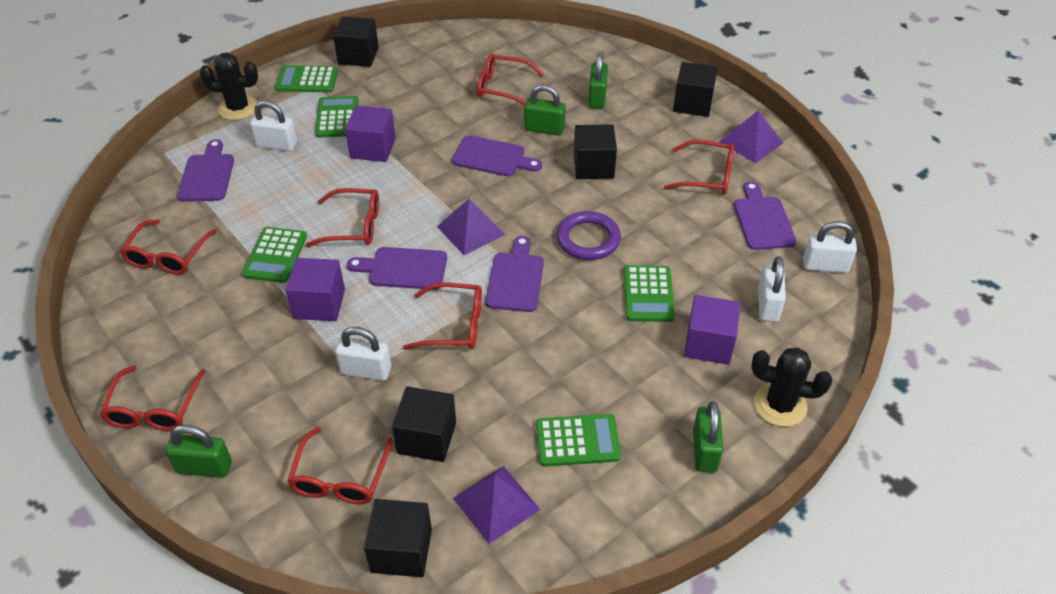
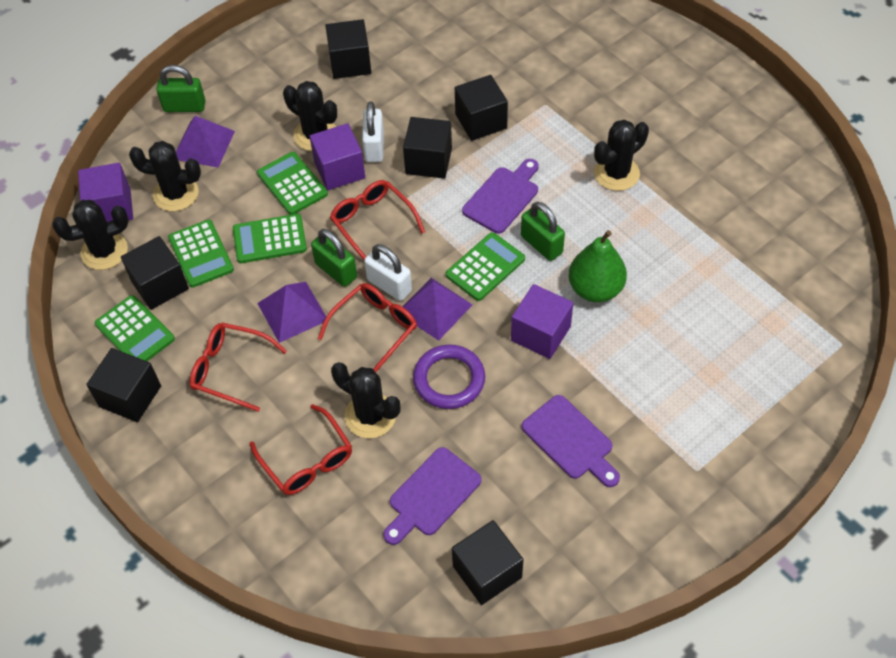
black cactus: [200,53,258,120] [751,347,832,427] = 2 -> [52,200,129,270] [129,141,201,211] [283,81,337,151] [331,362,401,438] [594,120,649,191] = 5
black cube: [333,16,379,67] [364,499,432,577] [392,386,456,462] [574,124,617,179] [673,62,718,117] = 5 -> [86,348,161,422] [121,236,189,310] [325,19,371,79] [403,117,452,179] [452,520,524,605] [455,75,508,141] = 6
green padlock: [166,425,232,478] [524,85,566,136] [588,52,608,109] [693,401,723,473] = 4 -> [156,65,205,112] [311,229,357,287] [521,202,565,261] = 3
green pear: none = 0 -> [569,230,627,302] = 1
purple cutting board: [177,139,234,202] [347,247,447,290] [452,135,542,177] [485,236,544,312] [734,181,796,250] = 5 -> [383,447,481,545] [462,159,539,234] [522,395,620,487] = 3
red glasses: [100,365,206,431] [120,219,217,275] [287,427,393,504] [306,188,379,247] [403,282,482,350] [477,54,544,105] [664,140,734,195] = 7 -> [190,323,287,412] [250,404,352,495] [318,283,417,373] [330,180,425,260] = 4
white padlock: [250,101,297,151] [335,327,391,381] [758,256,786,322] [803,221,857,273] = 4 -> [362,101,384,162] [364,244,412,301] = 2

